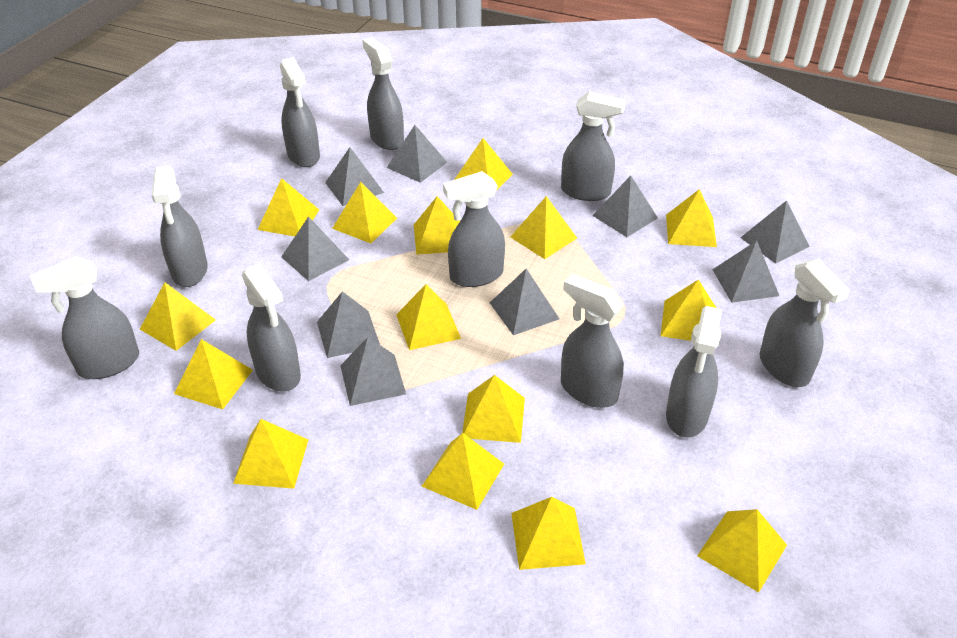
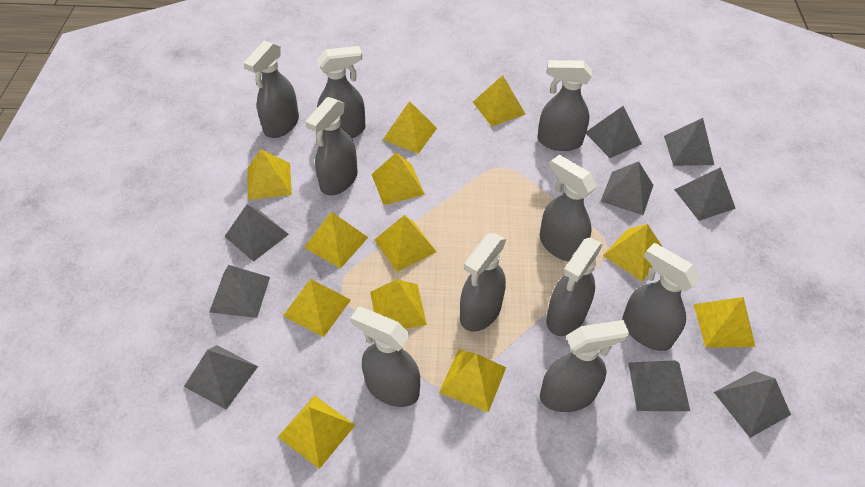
yellow pyramid: [140,282,216,351] [174,339,253,409] [233,419,308,489] [258,178,319,236] [332,182,397,243] [396,284,461,350] [414,196,460,255] [422,433,504,510] [454,138,513,189] [462,375,525,443] [511,196,577,259] [511,497,586,570] [661,279,716,341] [666,189,717,247] [697,509,787,592] = 15 -> [248,149,292,200] [278,395,355,469] [283,279,351,337] [304,212,368,269] [370,279,427,329] [372,152,425,205] [375,215,437,272] [383,101,437,154] [439,349,506,412] [473,75,526,126] [603,224,662,281] [694,297,756,348] = 12

